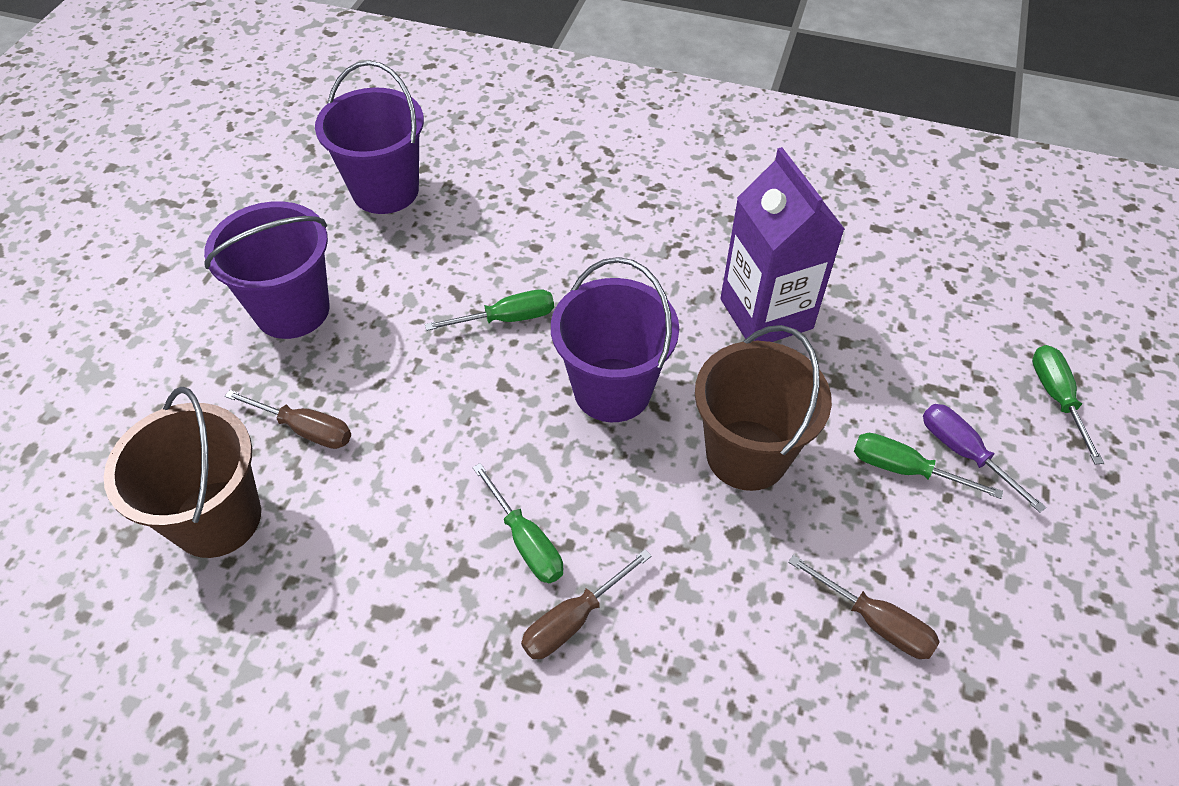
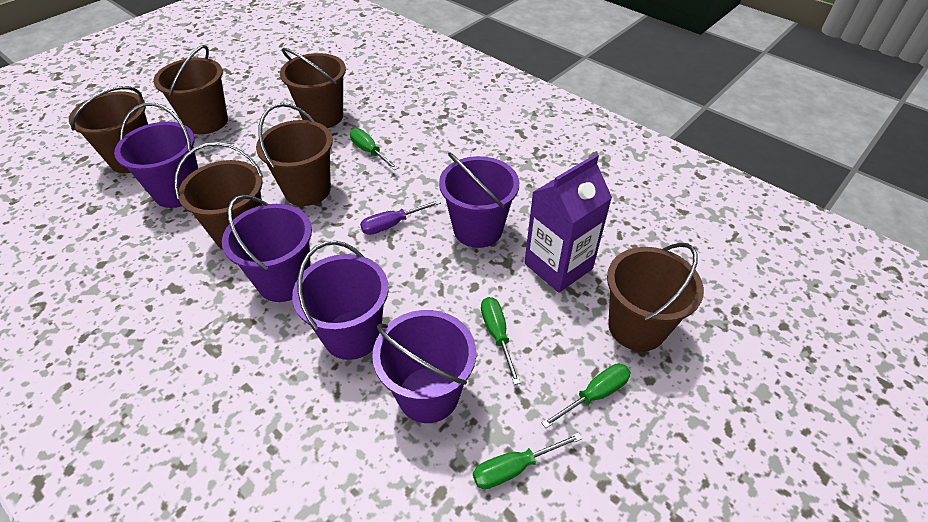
brown bucket: [104,387,261,558] [695,325,832,491] = 2 -> [69,86,148,173] [153,45,228,134] [174,142,263,250] [256,103,333,206] [280,48,346,128] [607,243,704,351] = 6
brown screwdriver: [225,390,351,449] [521,549,651,659] [788,555,940,659] = 3 -> none = 0
purple bucket: [204,201,330,339] [315,61,424,214] [551,257,679,422] = 3 -> [114,103,198,208] [222,195,312,302] [292,241,389,360] [372,310,476,423] [439,152,519,248] = 5

